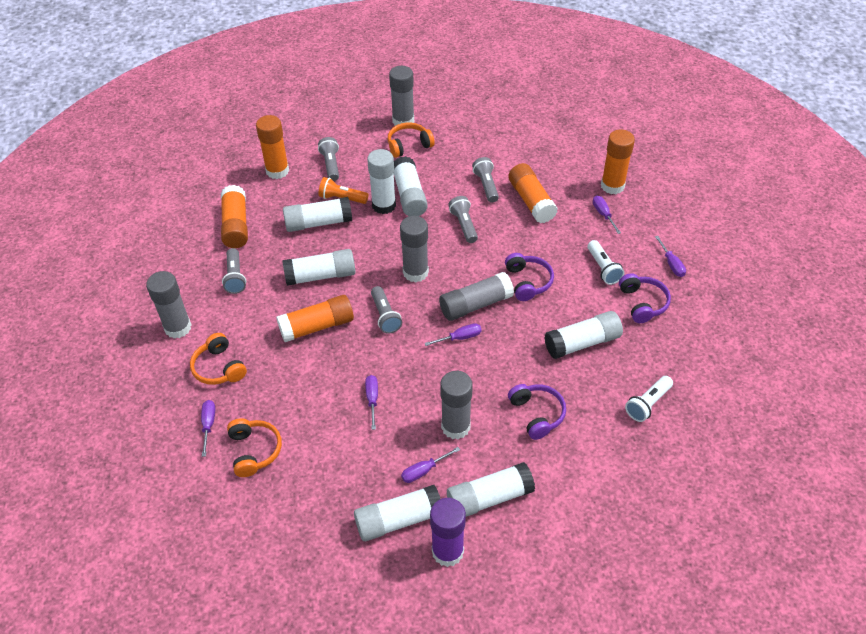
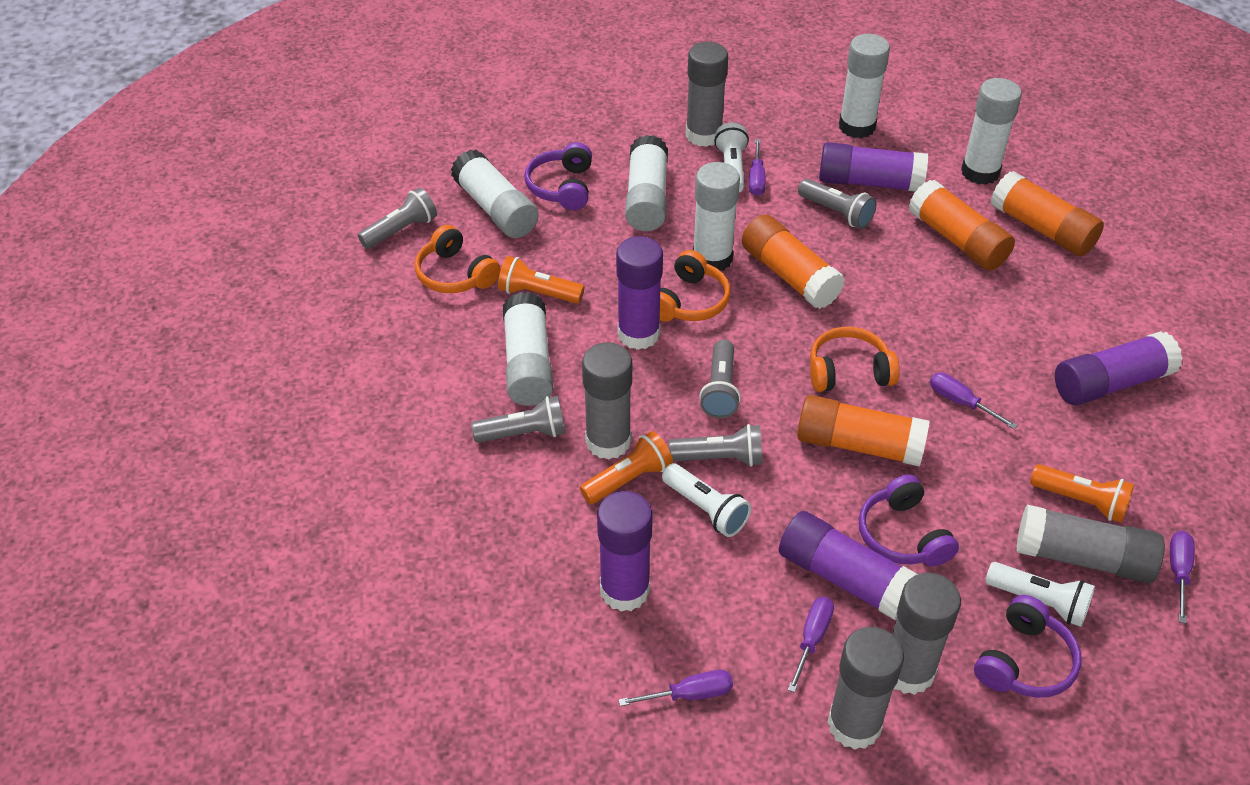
orange flashlight: [319,177,369,204] = 1 -> [498,256,584,304] [580,431,673,504] [1030,464,1134,523] = 3
orange glue stick: [221,185,248,248] [256,115,289,179] [276,295,354,342] [508,163,558,223] [601,129,635,194] = 5 -> [742,215,845,309] [797,395,929,467] [909,180,1015,271] [991,171,1104,256] = 4
purple glue stick: [430,498,466,567] = 1 -> [597,491,653,612] [616,236,663,350] [779,511,918,620] [819,142,928,192] [1055,331,1182,405] = 5
purple screwdriver: [201,400,215,457] [365,375,378,430] [401,447,460,483] [424,323,482,346] [593,196,621,234] [655,236,686,277] = 6 -> [619,670,733,706] [749,139,766,196] [788,597,834,693] [930,373,1018,429] [1170,531,1195,623] = 5
white flashlight: [587,240,624,285] [625,376,673,422] = 2 -> [662,463,751,537] [714,123,749,193] [985,562,1095,627] = 3
white glue stick: [282,249,356,286] [283,197,352,232] [354,485,440,541] [367,149,396,214] [394,156,428,216] [447,462,535,517] [544,311,623,359] = 7 -> [451,150,538,238] [503,292,554,406] [625,135,668,231] [693,162,740,270] [839,34,890,138] [961,78,1022,185] = 6

